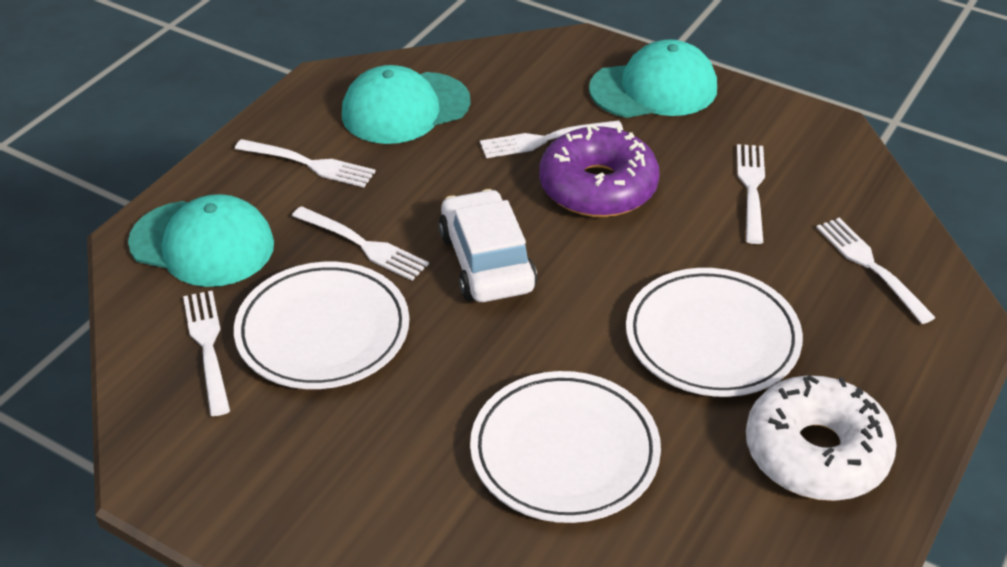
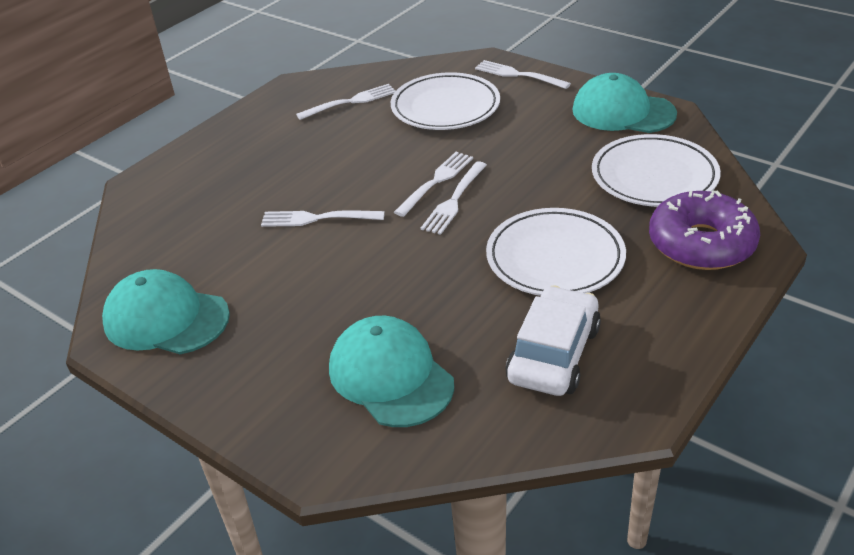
white donut: [746,375,897,501] = 1 -> none = 0
white fork: [183,291,230,416] [235,139,376,187] [292,206,429,281] [480,120,623,158] [737,144,765,244] [816,218,936,324] = 6 -> [261,210,385,227] [296,84,396,120] [394,152,473,217] [420,161,487,235] [475,60,571,89] = 5

